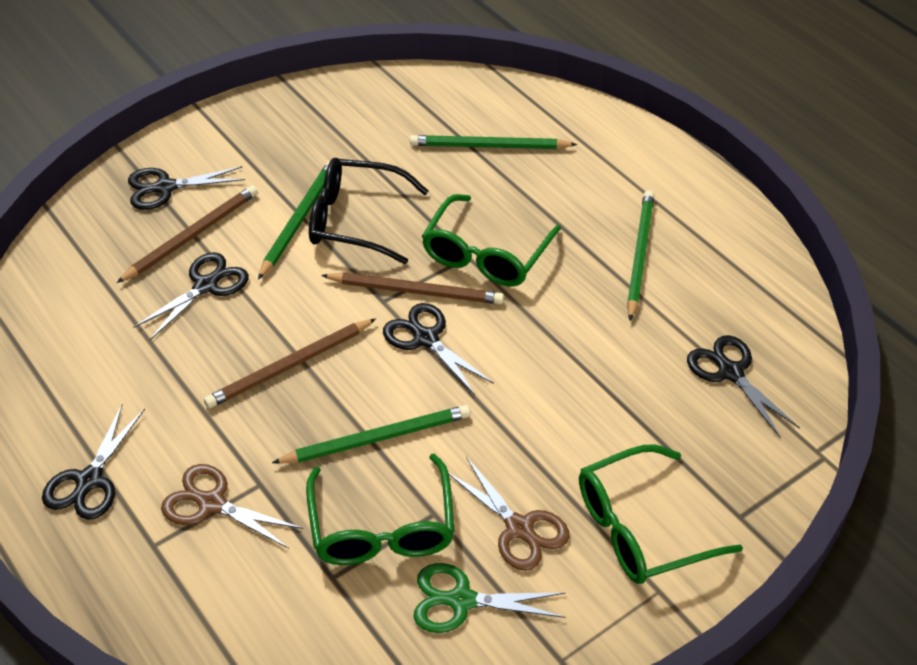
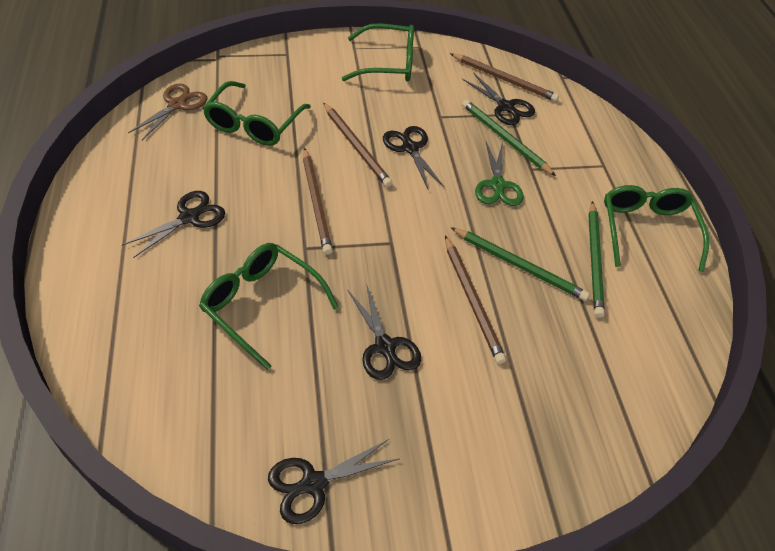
black glasses: [309,158,428,264] = 1 -> none = 0
brown pencil: [117,185,258,283] [204,318,376,408] [321,272,504,304] = 3 -> [303,148,333,255] [323,102,392,187] [445,236,506,364] [450,53,559,102] = 4
brown scissors: [161,464,303,549] [449,457,570,571] = 2 -> [128,83,208,140] = 1
green glasses: [306,454,455,565] [422,194,561,286] [579,445,743,584] = 3 -> [199,243,339,370] [203,81,311,146] [342,23,414,82] [604,185,709,272] = 4
green pencil: [258,160,331,280] [272,405,471,464] [410,135,577,149] [627,190,654,321] = 4 -> [450,227,590,301] [462,100,556,176] [588,201,605,318] = 3

